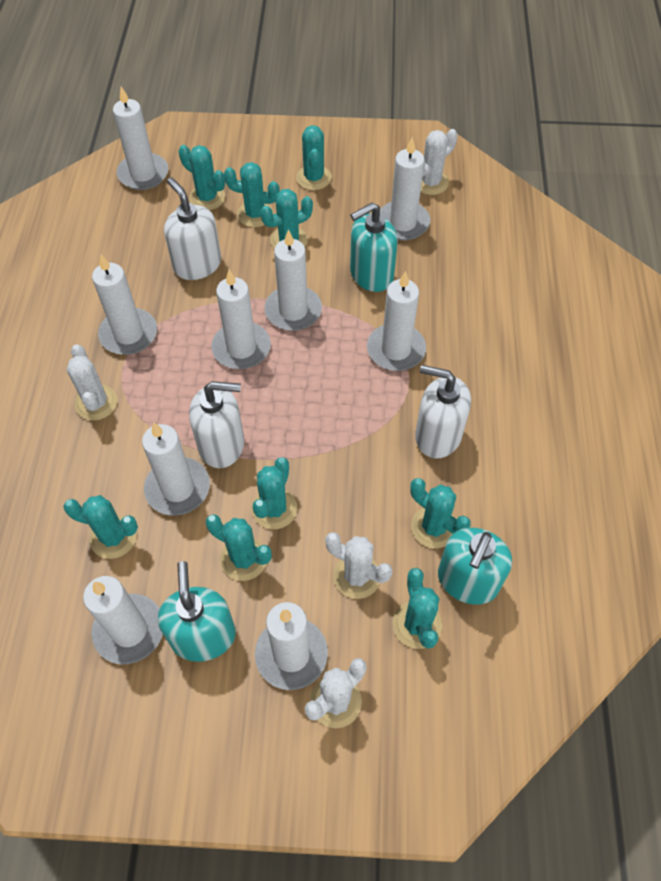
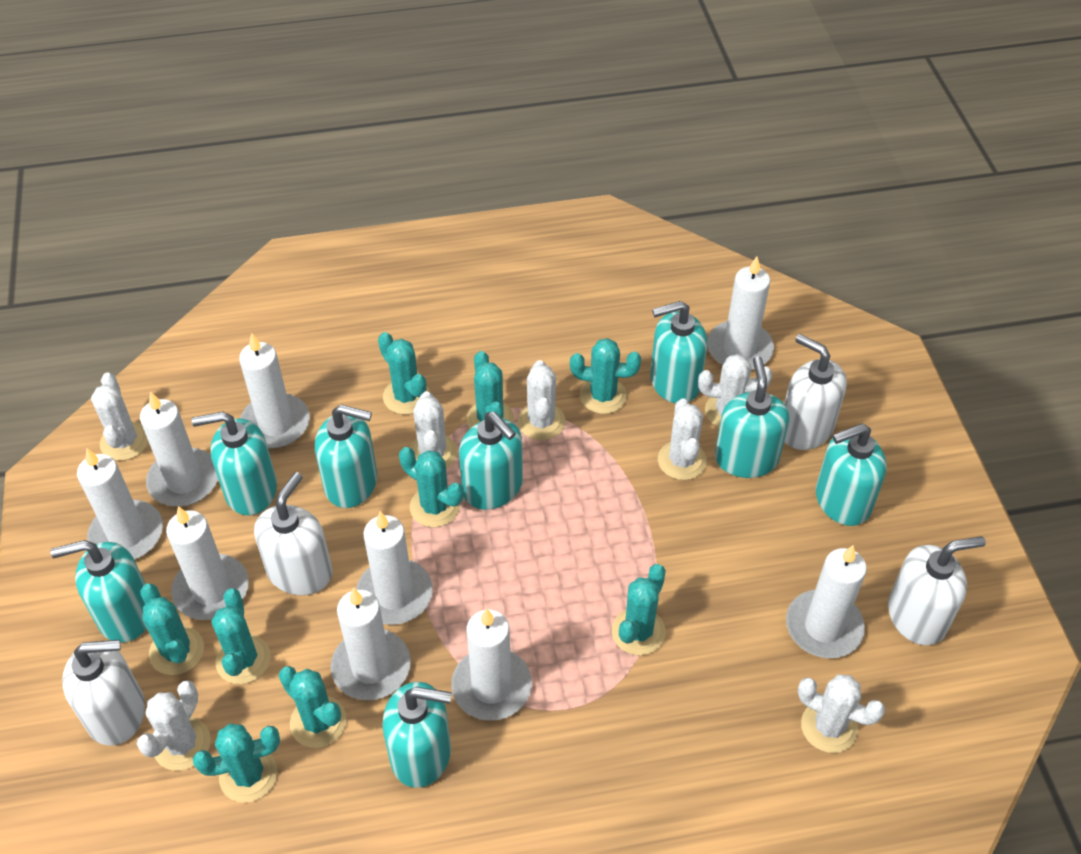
turquoise soap dispenser: [158,561,236,662] [350,202,398,292] [438,528,512,604] = 3 -> [50,540,146,643] [192,411,277,515] [315,405,377,508] [382,682,452,788] [459,411,523,510] [650,301,708,403] [715,356,789,478] [816,423,887,526] = 8
white cactus: [67,344,118,421] [305,658,367,728] [325,532,393,599] [421,129,458,195] = 4 -> [91,372,149,461] [137,680,211,771] [410,391,457,469] [517,360,565,440] [658,399,707,480] [698,354,772,427] [798,674,885,753] = 7
white soap dispenser: [164,177,221,280] [189,381,244,468] [415,365,471,458] = 3 -> [62,639,145,746] [254,472,333,595] [784,334,847,450] [888,536,986,645] = 4

